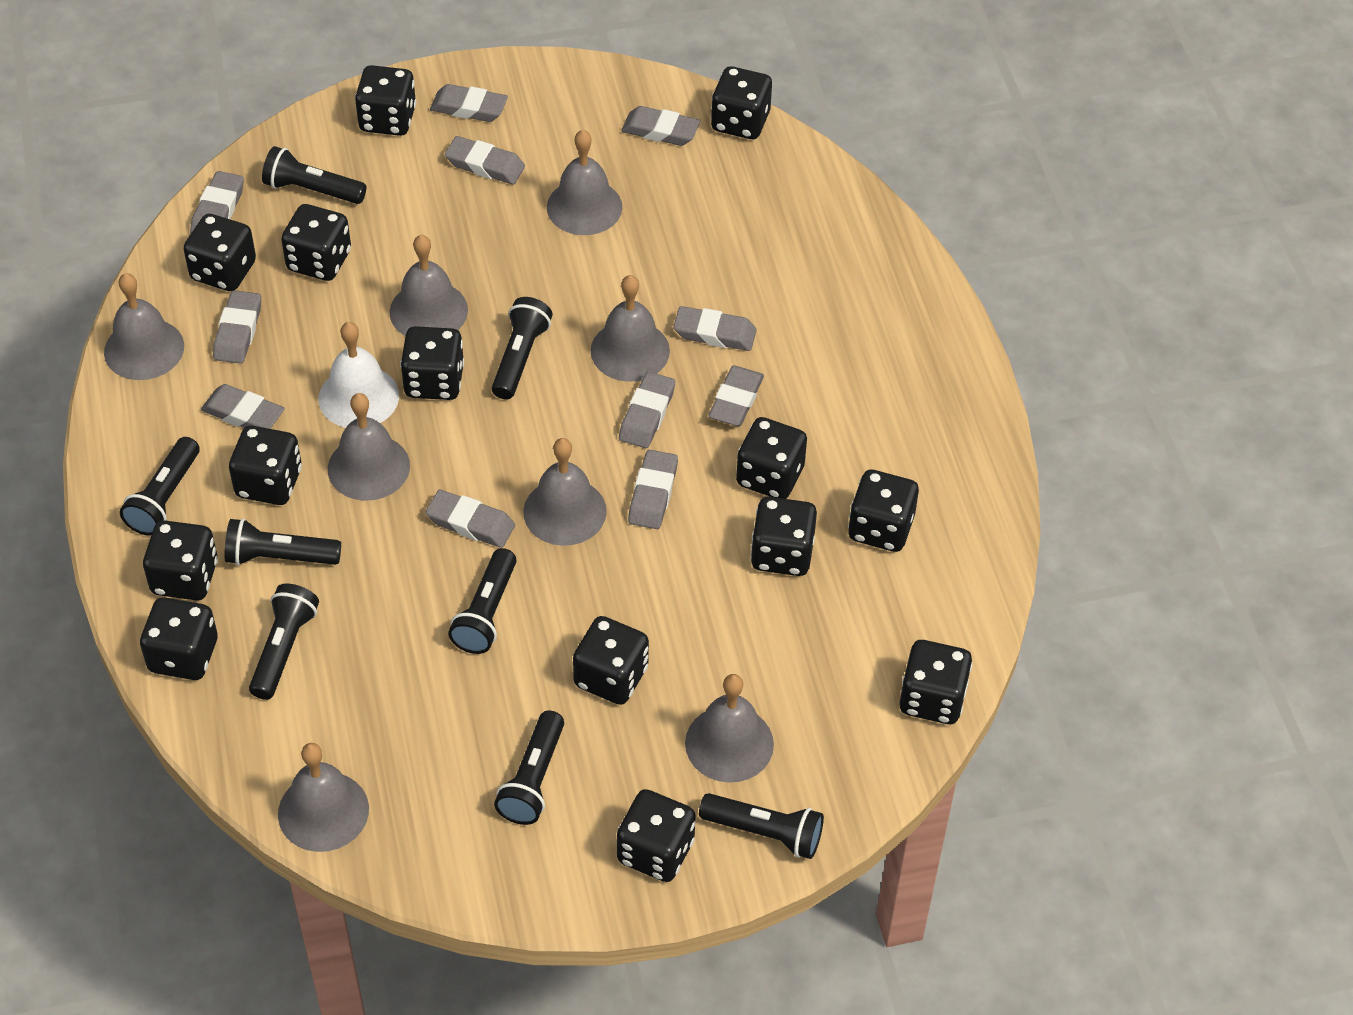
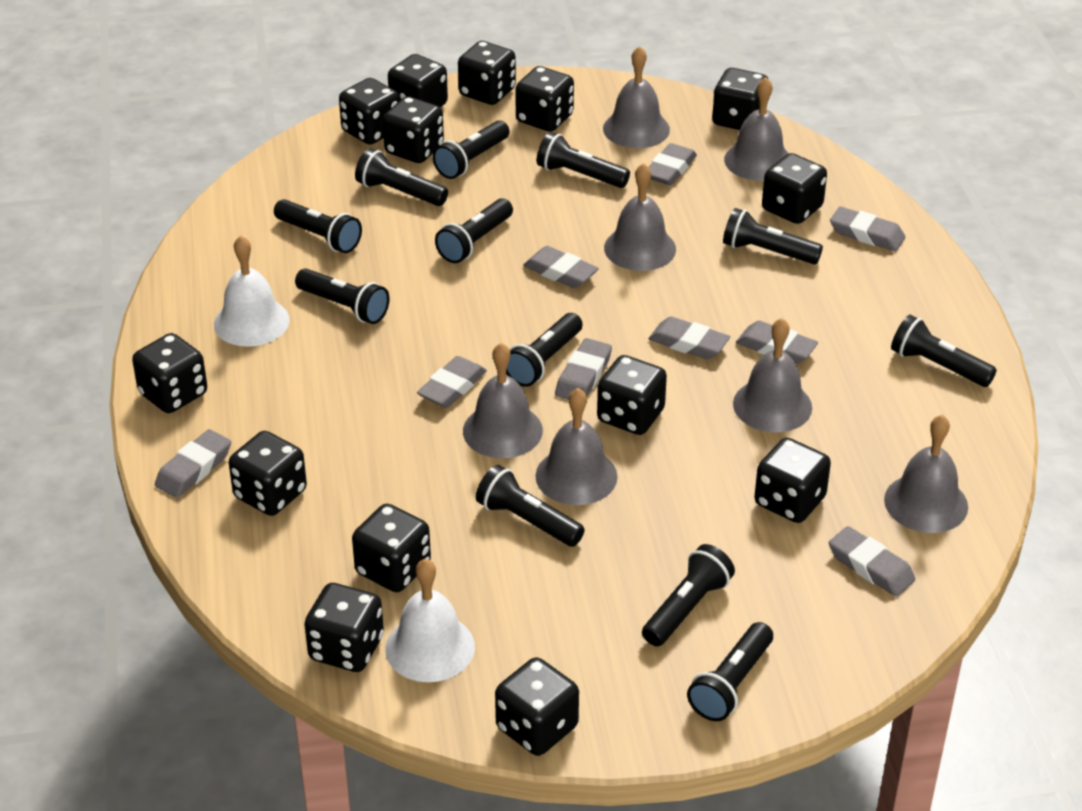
black flashlight: [120,437,199,536] [225,518,341,565] [249,584,319,700] [262,146,366,204] [448,548,516,654] [492,297,552,399] [494,710,564,825] [699,793,824,859] = 8 -> [274,199,362,253] [295,269,390,324] [355,148,448,206] [433,121,509,179] [435,198,513,263] [476,465,585,547] [506,313,583,387] [537,132,630,188] [642,544,735,646] [687,622,773,721] [723,208,823,264] [891,315,997,387] = 12
grey bell: [104,273,184,380] [278,743,369,852] [328,393,410,501] [389,235,468,336] [523,438,607,546] [547,130,622,235] [590,275,670,382] [685,674,774,783] = 8 -> [463,343,543,458] [535,388,618,505] [603,46,670,148] [604,163,676,271] [724,77,789,181] [733,318,812,432] [884,415,968,533] = 7
grey eraser: [190,171,244,233] [201,384,285,429] [213,290,261,364] [426,490,515,548] [430,84,508,122] [445,136,525,184] [619,372,675,448] [621,106,700,146] [628,450,678,529] [673,306,757,351] [709,365,764,426] = 11 -> [155,429,231,498] [417,356,487,408] [523,246,599,288] [555,338,612,400] [649,143,697,185] [649,317,730,359] [736,321,818,364] [829,526,915,597] [830,207,905,251] = 9
white bell: [319,322,399,428] = 1 -> [214,236,290,347] [385,559,475,682] = 2

